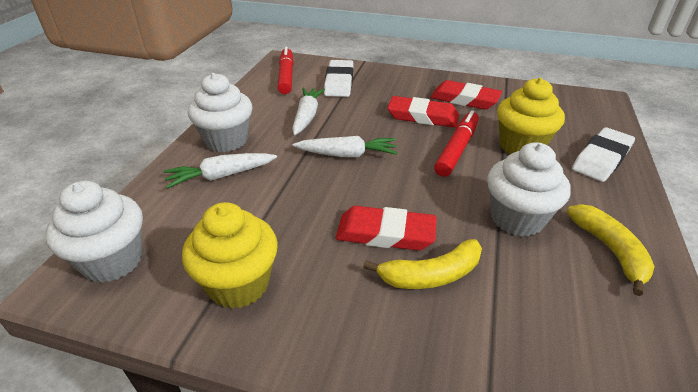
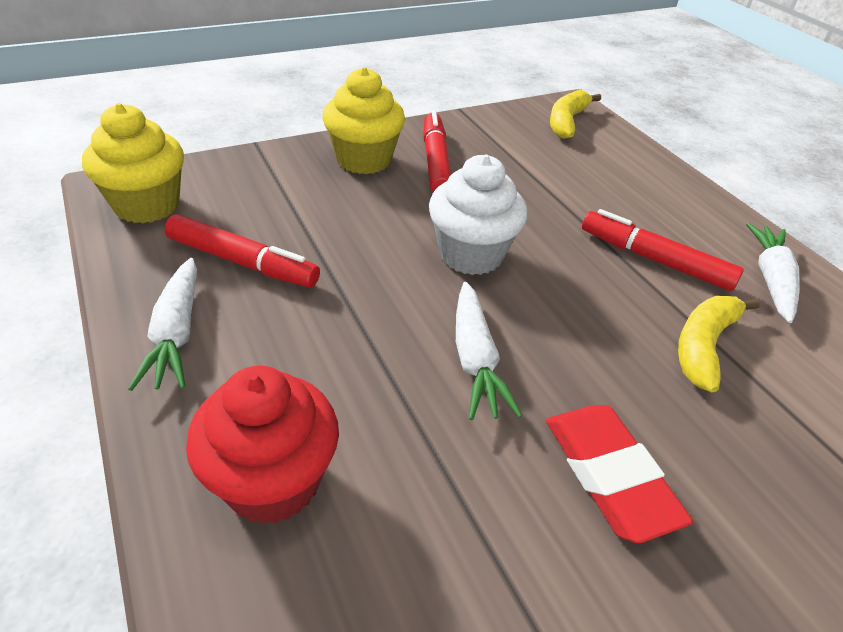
red cupcake: none = 0 -> [186,366,339,524] = 1
red eraser: [336,206,437,251] [387,96,459,128] [430,80,502,110] = 3 -> [546,405,693,543] = 1
red marker: [277,47,294,94] [434,110,479,177] = 2 -> [165,214,320,287] [423,110,451,193] [582,209,744,291] = 3
white cupcake: [45,181,143,283] [188,73,253,152] [487,142,571,237] = 3 -> [429,154,527,275] = 1
white eraser: [324,60,354,97] [572,127,635,182] = 2 -> none = 0

